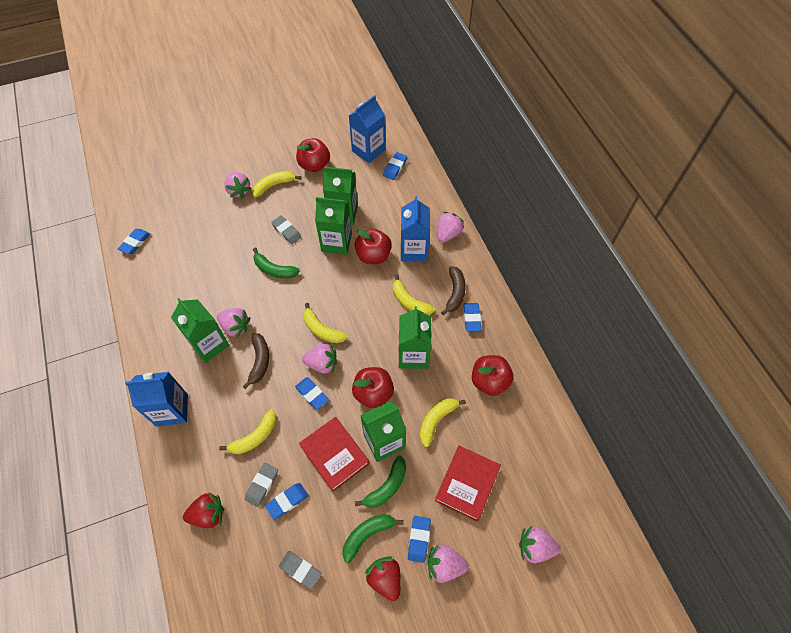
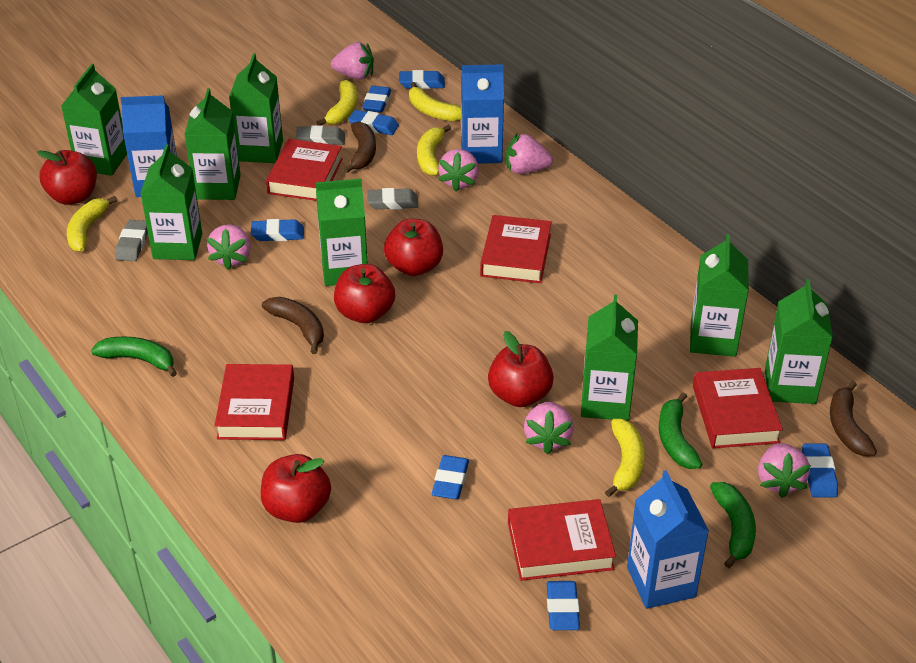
blue eraser: [118,229,150,254] [265,483,309,519] [295,377,329,410] [383,152,407,180] [408,516,431,563] [463,303,481,331] = 6 -> [251,219,304,241] [348,110,399,135] [362,86,391,113] [399,70,445,89] [432,455,469,499] [547,581,580,630] [802,443,838,498] = 7
brown banana: [242,333,269,389] [441,266,466,315] = 2 -> [262,297,324,354] [344,121,376,173] [830,381,877,456] = 3
green carton: [171,298,229,363] [315,197,352,255] [323,167,358,225] [360,401,406,462] [399,306,431,369] = 5 -> [61,64,127,176] [140,144,202,260] [184,88,241,200] [229,53,283,163] [316,179,368,286] [581,295,638,421] [690,234,749,357] [765,279,833,404] = 8
red apple: [296,138,330,172] [352,367,394,408] [355,229,392,264] [472,355,513,396] = 4 -> [37,150,97,205] [261,454,331,523] [334,264,395,323] [384,219,443,276] [488,331,554,407] = 5
red book: [299,417,369,492] [435,446,501,522] = 2 -> [214,364,294,440] [266,139,343,201] [480,215,552,283] [508,499,616,581] [693,368,783,448] = 5
red strawberry: [183,493,224,528] [365,556,401,601] = 2 -> none = 0

